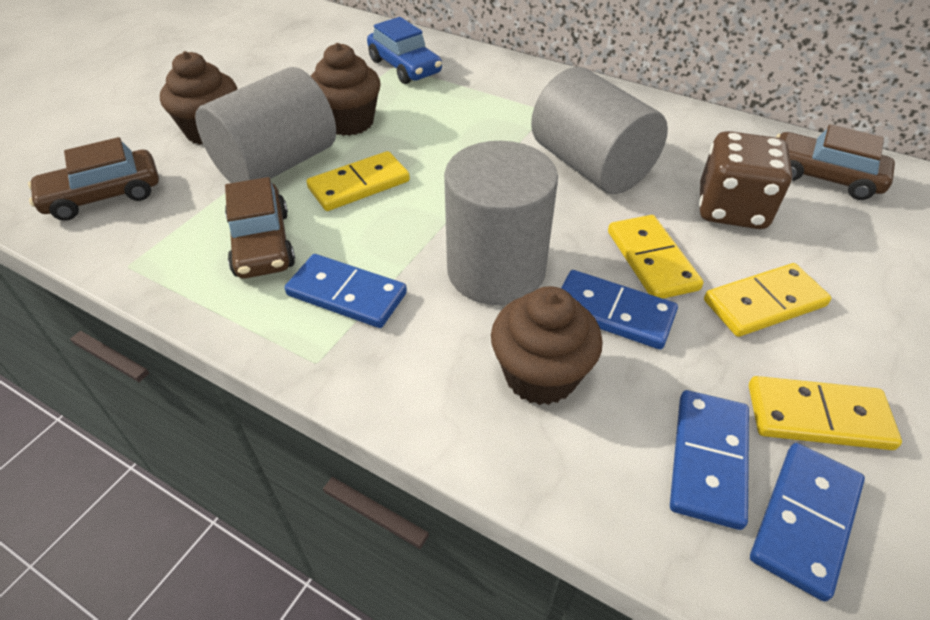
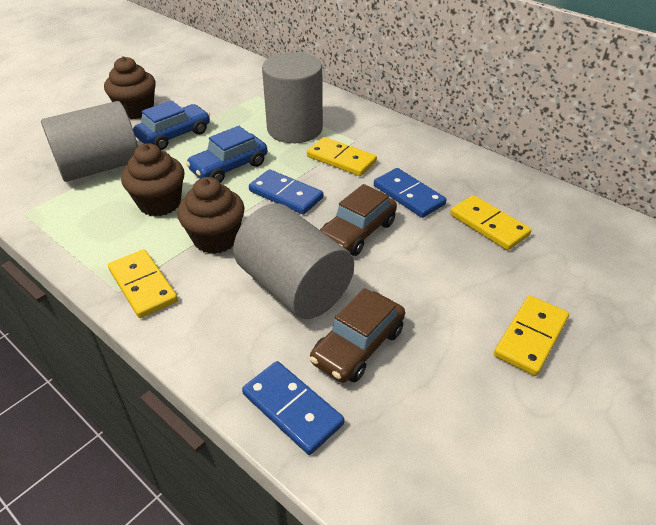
blue car: [367,17,442,84] = 1 -> [133,100,210,150] [186,126,267,183] = 2
blue domino: [285,254,407,328] [561,270,678,349] [670,390,749,530] [750,443,865,601] = 4 -> [242,361,344,455] [249,169,323,215] [374,168,446,218] = 3
brown car: [28,137,159,221] [225,177,295,279] [776,124,895,200] = 3 -> [310,288,405,383] [320,184,397,256] = 2
brown dice: [699,131,792,229] = 1 -> none = 0

